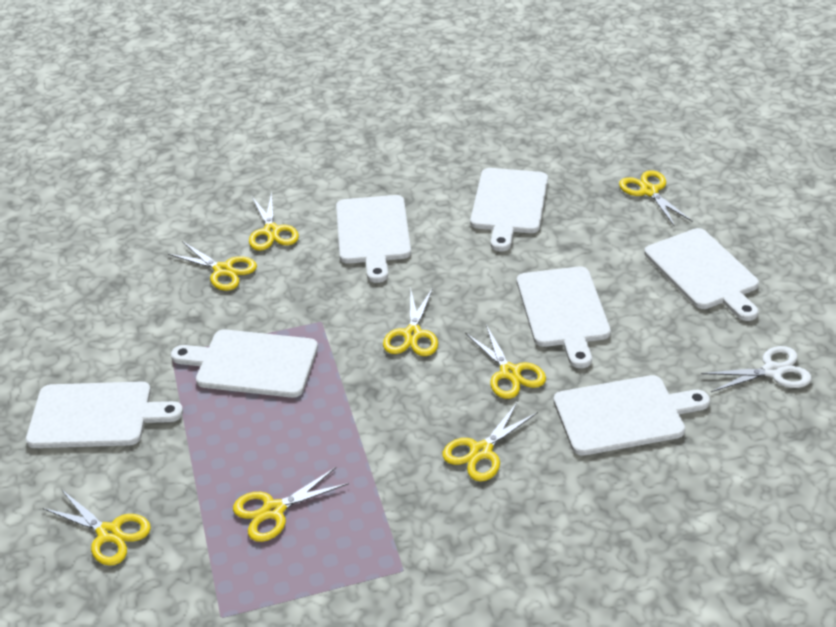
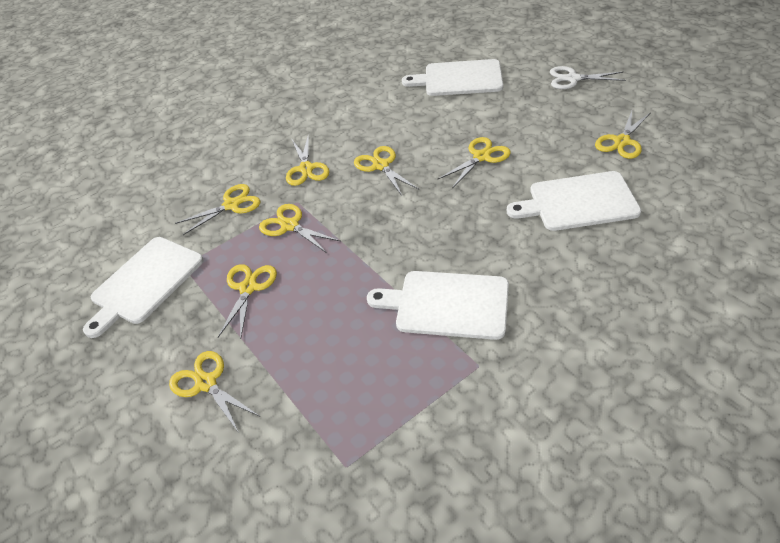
white cutting board: [26,382,183,448] [171,329,318,398] [336,195,411,283] [470,168,548,251] [517,266,611,368] [553,375,710,456] [644,228,759,321] = 7 -> [83,237,203,338] [367,271,509,340] [402,59,503,96] [507,171,641,231] = 4

